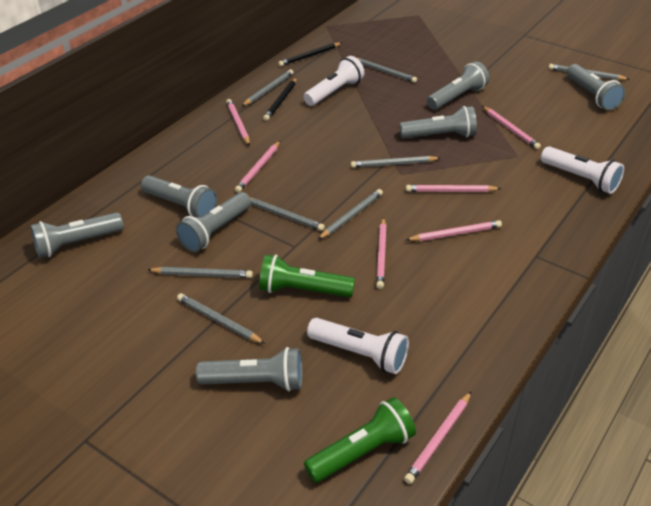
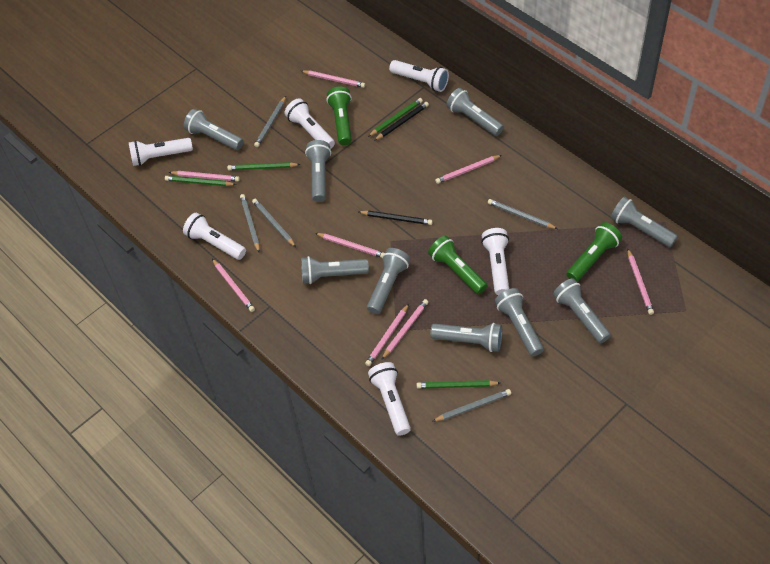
green flashlight: [259,255,355,297] [304,397,416,483] = 2 -> [327,87,352,146] [428,236,487,294] [566,222,622,282] = 3
green pencil: none = 0 -> [165,176,236,186] [227,162,301,170] [368,98,423,137] [417,380,500,389] = 4
grey flashlight: [30,212,124,258] [141,175,218,217] [176,192,251,252] [196,347,303,391] [399,106,477,139] [427,61,489,110] [567,64,625,110] = 7 -> [184,109,244,150] [301,256,369,284] [305,140,331,202] [367,248,410,314] [430,323,502,352] [446,88,504,136] [495,288,544,357] [553,278,611,344] [611,197,678,247] = 9
grey pencil: [148,267,253,278] [177,293,265,344] [242,69,294,106] [250,197,325,231] [318,189,383,239] [351,156,440,168] [357,58,417,83] [549,64,629,80] = 8 -> [240,194,260,252] [252,199,296,247] [254,96,286,147] [432,389,511,422] [488,199,558,229] = 5
pink pencil: [226,99,250,146] [235,141,280,193] [376,217,387,289] [404,392,471,484] [406,185,501,192] [406,220,502,241] [482,106,541,149] = 7 -> [168,171,240,182] [212,259,255,312] [301,70,365,88] [315,233,385,258] [365,304,409,366] [381,299,428,360] [435,155,502,184] [628,249,654,315] = 8
white flashlight: [304,56,365,106] [307,318,409,374] [541,146,624,194] = 3 -> [129,138,193,166] [183,213,246,260] [285,98,335,149] [368,362,411,436] [389,60,449,92] [481,228,509,295] = 6

